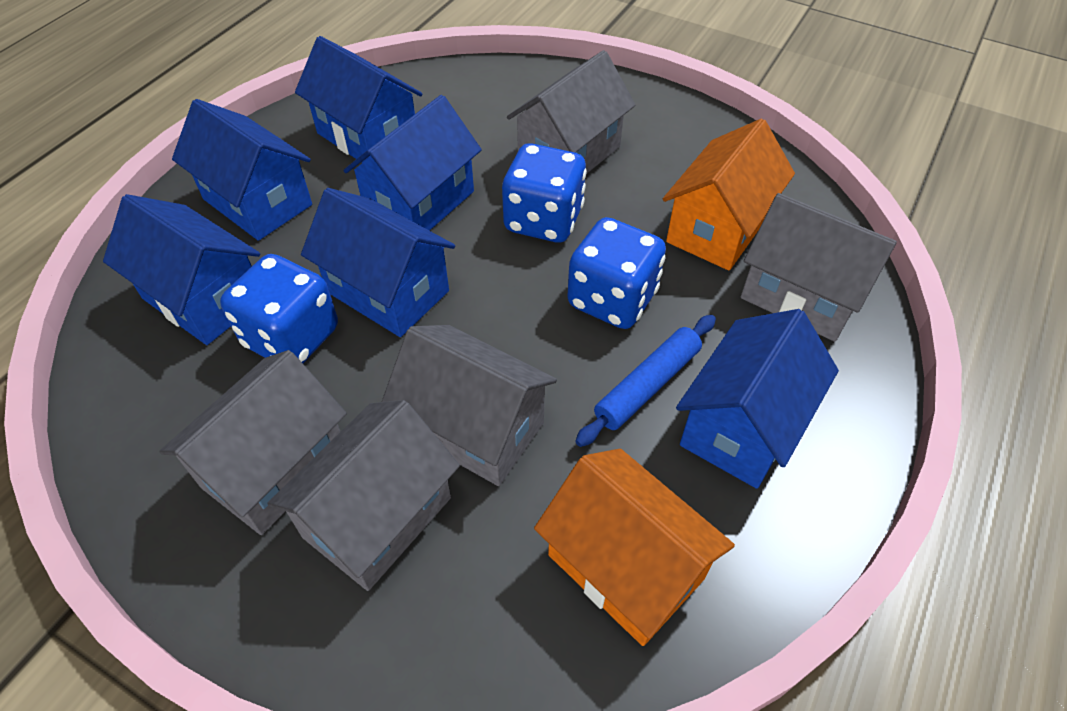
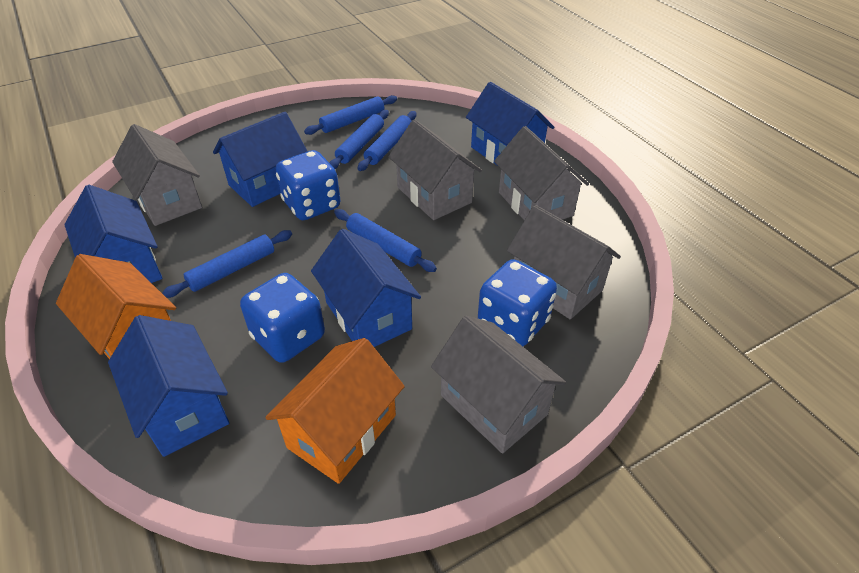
blue house: [103,194,260,345] [172,99,312,241] [295,36,422,163] [301,188,455,337] [344,95,482,231] [676,309,839,489] = 6 -> [64,185,162,283] [108,315,229,457] [213,112,308,207] [311,229,421,347] [466,82,554,167] = 5
blue rolling pin: [575,315,716,447] = 1 -> [162,230,292,298] [304,95,397,135] [329,110,389,169] [334,209,437,272] [358,111,416,171] = 5

